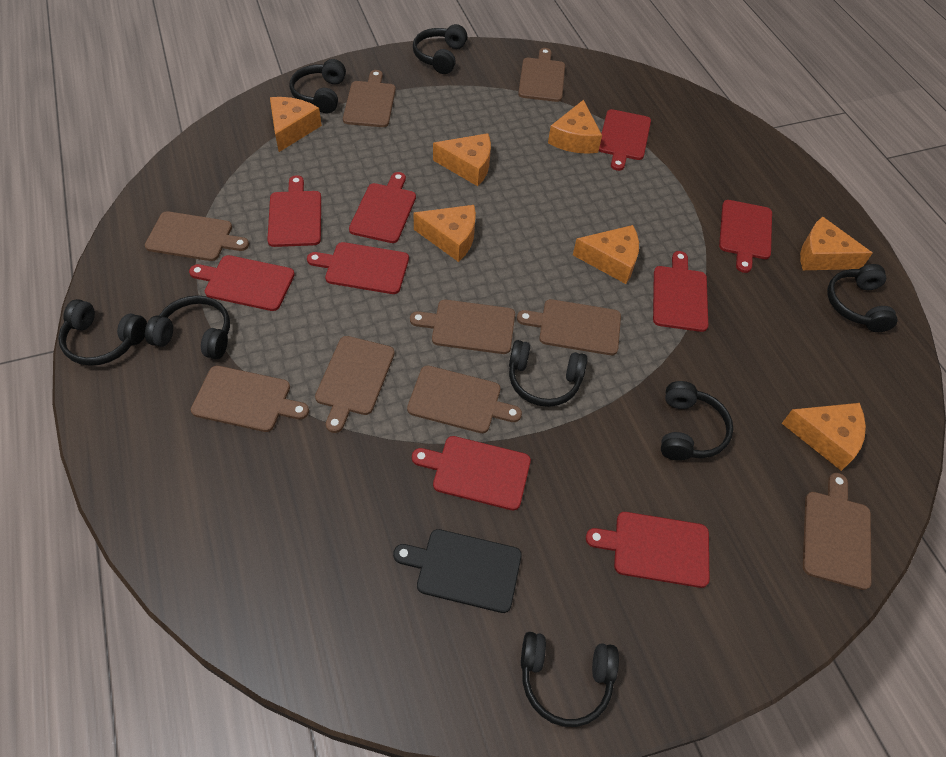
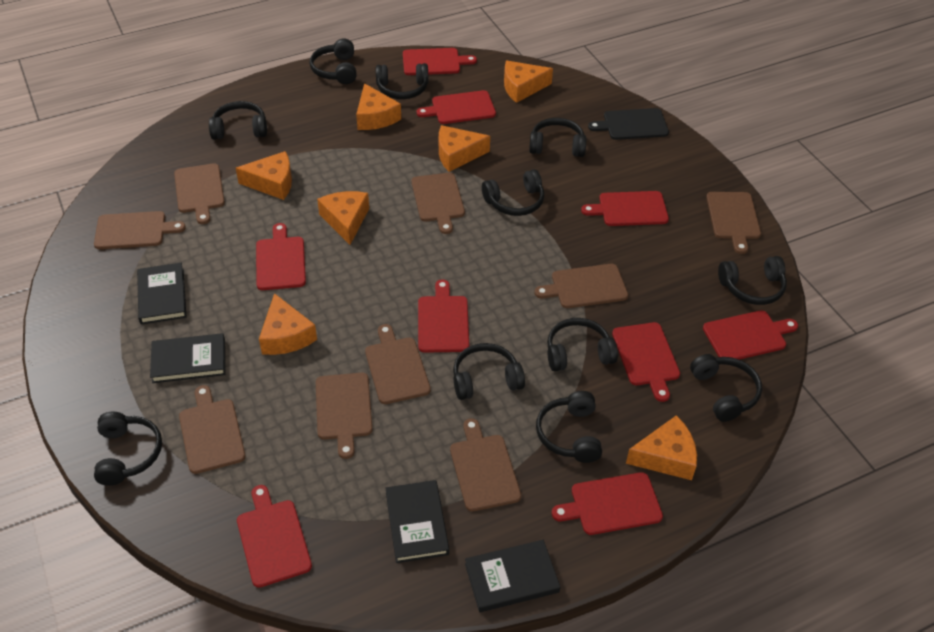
black book: none = 0 -> [137,263,186,324] [150,333,225,383] [385,480,449,563] [465,540,560,612] = 4
black headphones: [58,299,147,366] [145,295,230,359] [289,59,346,113] [413,24,467,74] [509,340,588,407] [521,632,619,727] [661,381,733,461] [827,264,898,332] = 8 -> [94,411,162,486] [209,101,267,140] [309,38,357,84] [376,63,428,99] [453,343,525,400] [482,169,544,216] [529,118,586,157] [536,391,602,463] [547,318,618,371] [690,354,762,422] [718,256,787,305] = 11

